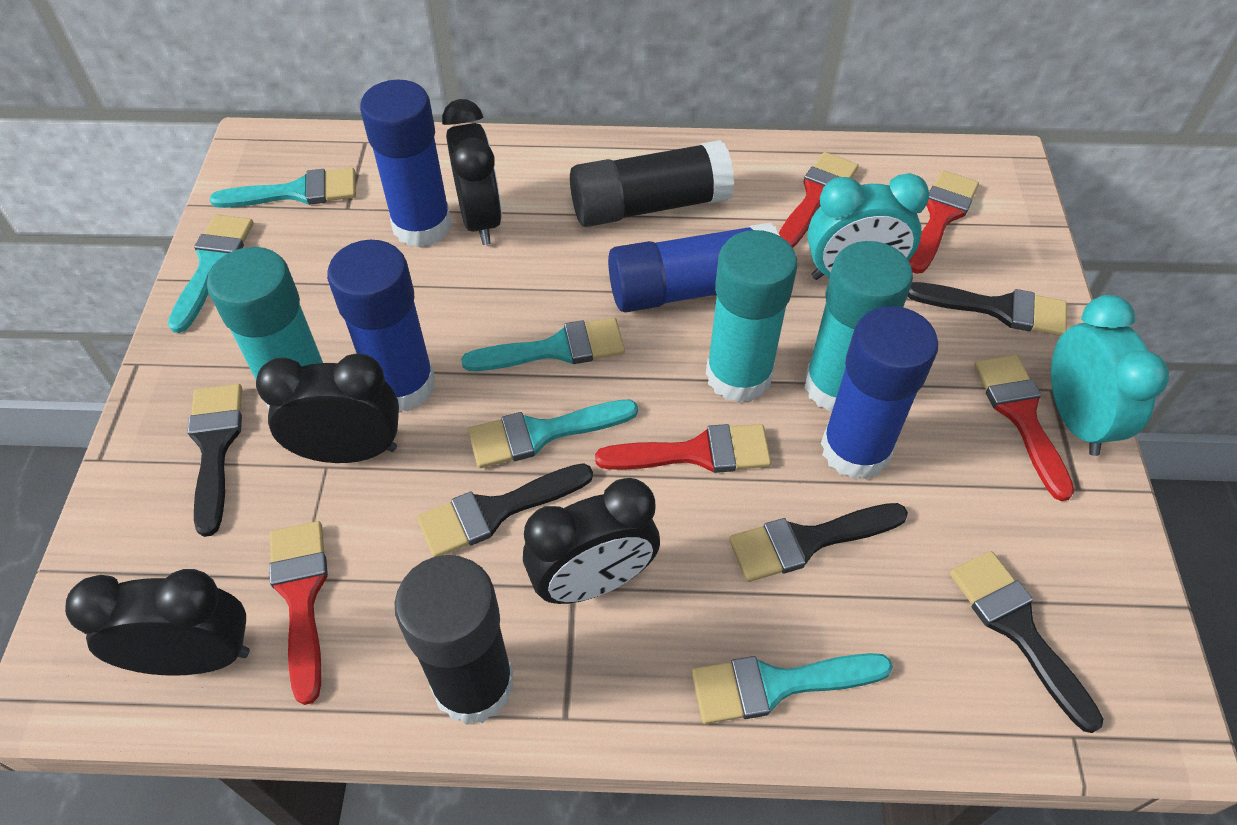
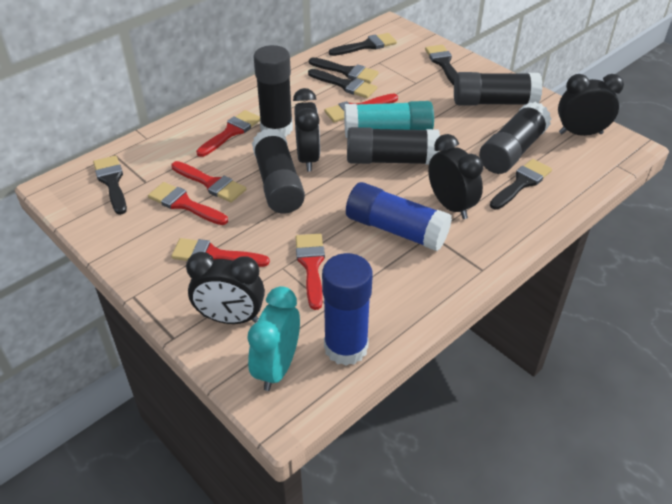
black brush: [187,384,242,537] [417,463,593,557] [729,503,908,582] [908,282,1067,336] [950,551,1103,733] = 5 -> [93,156,127,215] [308,69,377,98] [309,57,379,83] [329,33,397,56] [425,45,457,85] [490,159,552,210] = 6
black glue stick: [395,555,514,725] [570,140,734,227] = 2 -> [252,128,305,214] [254,45,293,137] [347,127,440,165] [454,72,543,105] [479,102,552,174] = 5
blue glue stick: [327,240,435,411] [360,79,452,247] [608,222,780,312] [821,306,938,479] = 4 -> [322,253,373,366] [346,182,452,251] = 2
red brush: [269,521,328,705] [595,424,771,473] [779,152,859,248] [908,170,979,274] [974,355,1075,501] = 5 -> [148,182,228,225] [171,161,246,203] [171,238,270,267] [196,110,260,157] [295,234,325,310] [324,93,398,123] = 6
turquoise brush: [168,214,254,333] [210,168,356,208] [461,318,625,371] [468,400,638,468] [692,653,893,724] = 5 -> none = 0
turquoise clock: [807,173,929,280] [1051,295,1169,456] = 2 -> [247,286,300,391] = 1
turquoise glue stick: [207,247,324,409] [706,230,797,403] [804,241,913,412] = 3 -> [344,101,434,138] = 1

